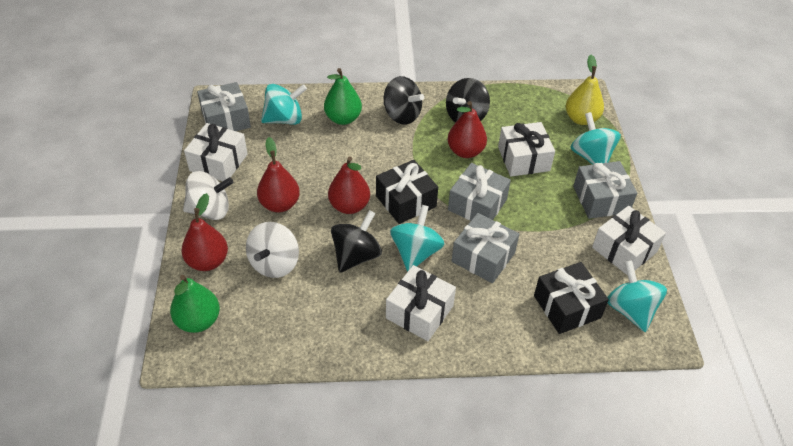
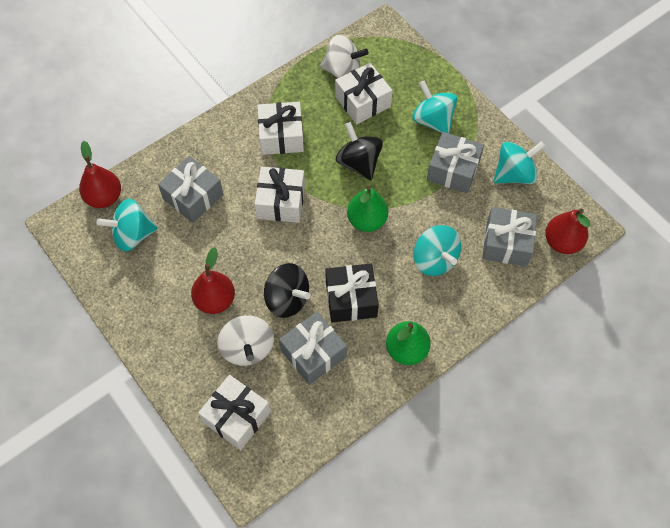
black gift: [376,160,438,224] [534,262,609,334] = 2 -> [325,263,379,323] = 1
black spinning top: [331,210,382,273] [384,76,424,125] [446,78,490,123] = 3 -> [264,263,310,318] [336,122,383,180] = 2
red pear: [181,193,228,271] [257,137,300,212] [328,157,370,214] [448,101,487,158] = 4 -> [79,141,121,208] [191,247,235,314] [545,209,590,254] = 3
yellow pear: [566,55,604,125] = 1 -> none = 0

